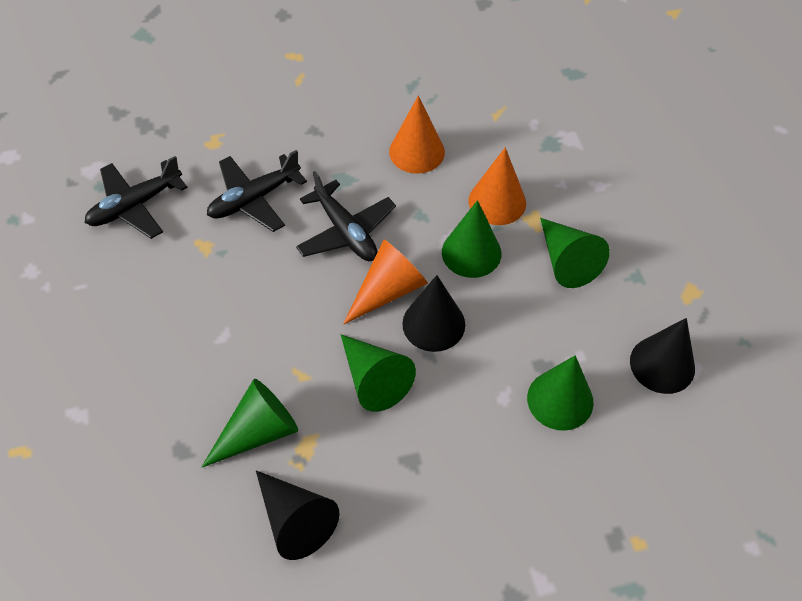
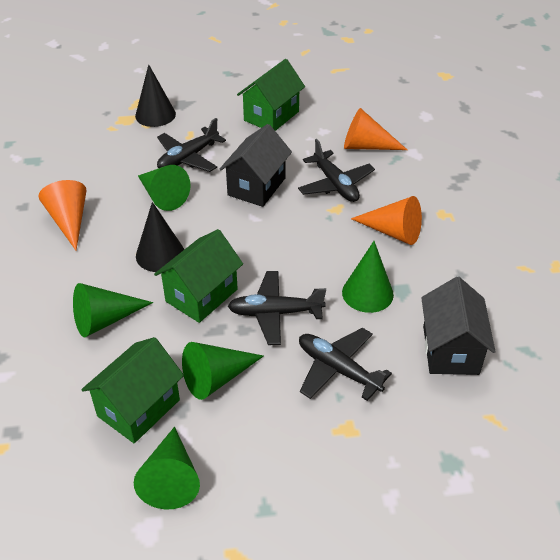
black cone: [256,470,340,560] [402,275,465,352] [630,318,695,394] = 3 -> [135,64,176,127] [136,202,184,272] = 2
black house: none = 0 -> [219,124,292,207] [421,277,496,375] = 2
black plane: [85,156,188,239] [207,150,307,232] [296,171,396,261] = 3 -> [157,118,226,172] [228,271,326,345] [298,139,375,202] [299,328,392,401] = 4
green house: none = 0 -> [81,337,184,443] [154,229,243,323] [237,59,305,131] = 3

